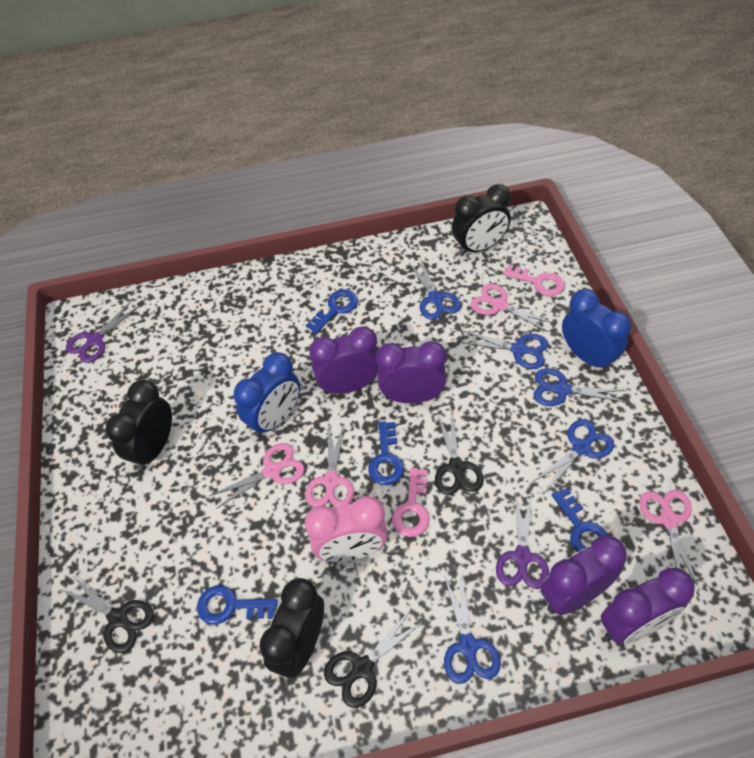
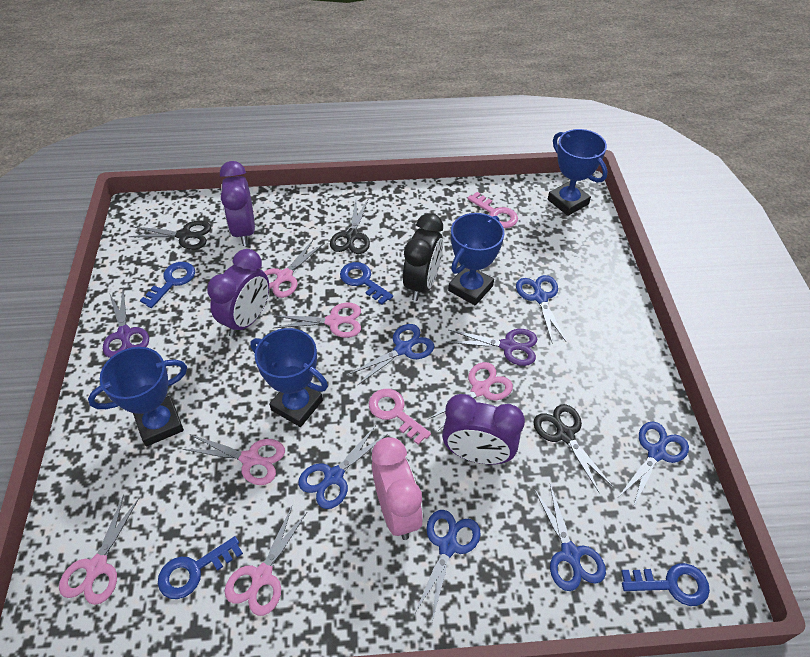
black clock: [106,380,172,470] [259,578,324,678] [452,184,511,256] = 3 -> [403,213,443,301] = 1
blue clock: [234,352,300,437] [562,289,631,372] = 2 -> none = 0
blue scissors: [408,260,461,320] [444,574,501,684] [459,331,549,369] [532,419,614,492] [533,368,626,406] = 5 -> [298,425,388,509] [348,324,434,386] [414,510,481,621] [516,275,566,342] [534,484,606,591] [619,421,689,508] = 6
blue trophy: none = 0 -> [88,347,187,446] [250,328,328,427] [448,213,504,306] [548,129,608,216] = 4
pink scissors: [209,443,305,509] [306,424,354,507] [471,284,555,332] [639,490,699,588] = 4 -> [59,494,140,605] [183,435,285,485] [224,506,308,616] [264,239,324,298] [274,303,361,338] [427,362,513,431] = 6
purple clock: [309,326,378,394] [376,341,447,403] [541,535,627,615] [600,568,695,645] = 4 -> [207,249,269,337] [220,161,255,246] [442,394,525,465] = 3

